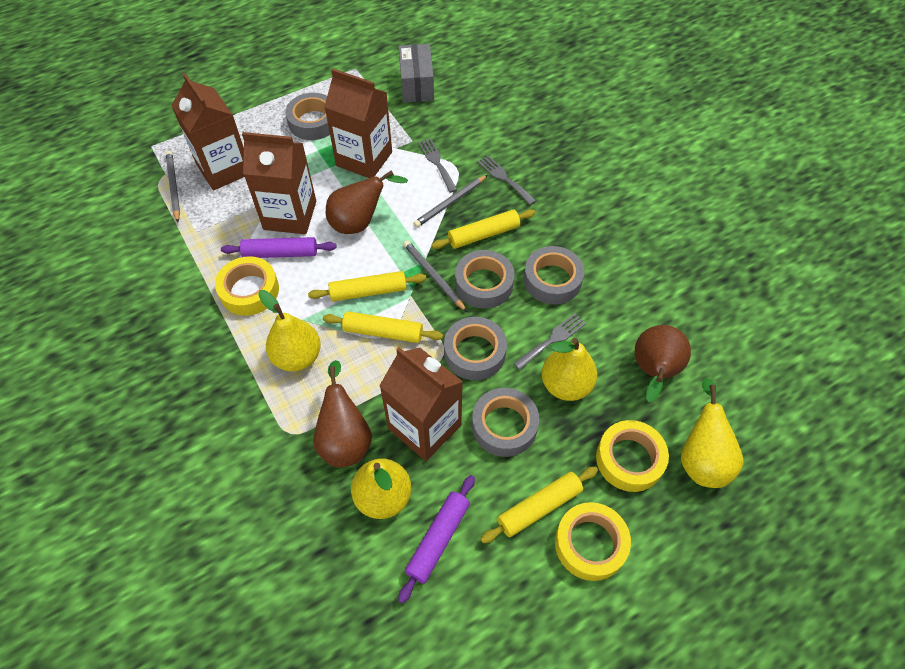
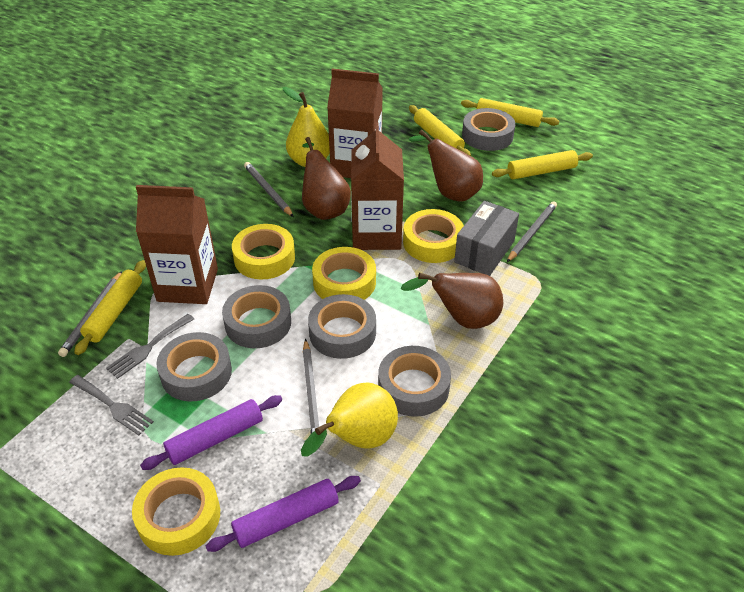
brown carton: [171,73,245,191] [242,132,316,234] [324,69,392,178] [379,347,463,461] = 4 -> [136,185,218,304] [327,68,383,178] [351,122,404,250] = 3
grey fork: [418,138,457,193] [477,155,536,205] [513,313,586,370] = 3 -> [69,375,154,436] [106,314,194,379] = 2
grey pencil: [166,151,180,223] [403,240,467,312] [413,175,488,228] = 3 -> [58,271,122,357] [244,162,294,217] [303,339,319,434] [507,201,557,262] = 4
yellow pear: [258,290,321,372] [351,458,411,519] [541,338,597,401] [681,378,743,488] = 4 -> [283,87,330,167] [301,383,398,457] = 2
yellow tape: [215,256,279,316] [555,502,631,581] [596,420,669,492] = 3 -> [132,467,220,556] [232,224,295,279] [312,247,376,300] [403,209,464,263] = 4

